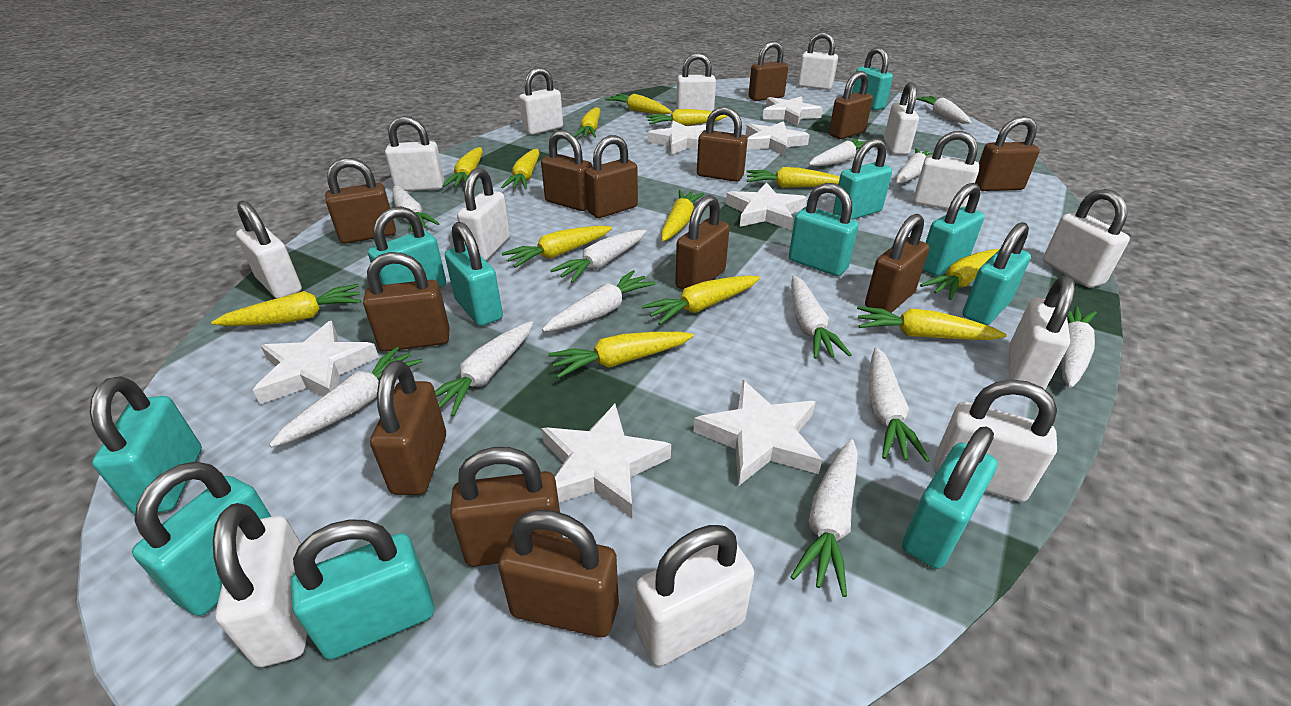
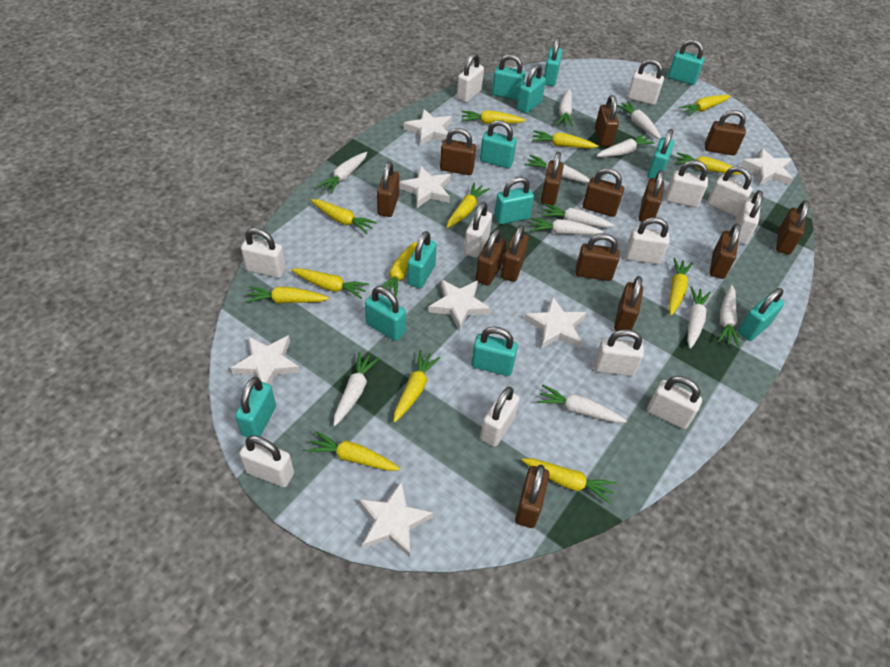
brown padlock: [325,158,396,244] [363,252,449,352] [370,360,446,495] [450,447,563,567] [498,510,619,637] [541,130,592,211] [585,135,638,218] [675,195,729,290] [697,107,748,182] [748,41,788,101] [829,71,873,139] [865,214,929,313] [975,116,1040,191] = 13 -> [377,162,399,217] [440,128,476,175] [476,229,506,286] [501,225,529,282] [515,464,549,528] [541,152,564,206] [575,234,619,281] [583,168,624,217] [595,95,619,146] [614,276,643,331] [639,170,664,222] [705,110,746,155] [710,223,740,279] [776,200,809,254] = 14
turquoise padlock: [90,376,202,514] [132,461,271,616] [291,519,434,660] [368,206,446,288] [445,222,503,326] [789,183,859,276] [833,138,892,219] [852,47,893,110] [902,426,997,569] [923,183,985,276] [962,222,1031,325] = 11 -> [235,377,276,437] [365,287,406,341] [407,231,437,288] [471,326,518,376] [480,120,517,168] [492,54,526,100] [494,177,534,224] [517,64,546,114] [544,37,562,86] [647,129,674,178] [668,39,705,85] [738,288,784,341] = 12
white carrot: [269,347,423,447] [393,186,440,232] [435,321,533,416] [542,270,656,332] [550,230,646,283] [791,276,852,359] [791,439,858,597] [809,138,867,166] [869,347,930,462] [896,148,933,184] [916,96,971,124] [1061,306,1097,388] = 12 -> [317,152,367,194] [333,352,380,426] [525,155,590,183] [530,218,604,235] [537,385,627,423] [542,204,615,228] [556,88,573,127] [596,133,655,157] [617,101,661,139] [687,287,711,349] [718,285,739,347] = 11
white padlock: [213,503,307,667] [236,201,302,299] [385,116,444,191] [457,168,510,261] [519,67,563,135] [636,525,754,666] [676,53,716,111] [798,32,838,90] [884,82,919,155] [913,131,979,210] [934,379,1057,502] [1009,275,1075,389] [1043,189,1130,288] = 13 -> [239,435,294,487] [241,228,286,278] [457,53,484,103] [464,202,492,258] [480,387,520,447] [594,329,644,376] [625,217,670,264] [627,59,664,105] [647,376,702,429] [665,160,708,208] [707,166,752,217] [735,190,763,244] = 12

